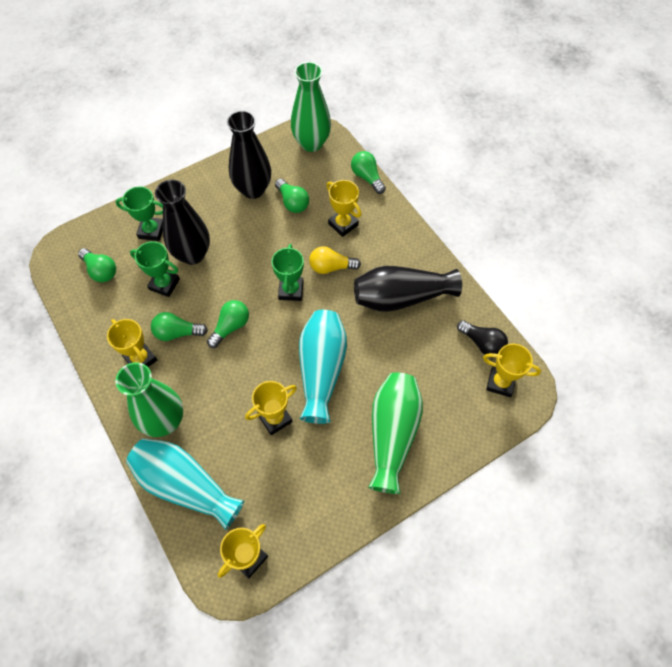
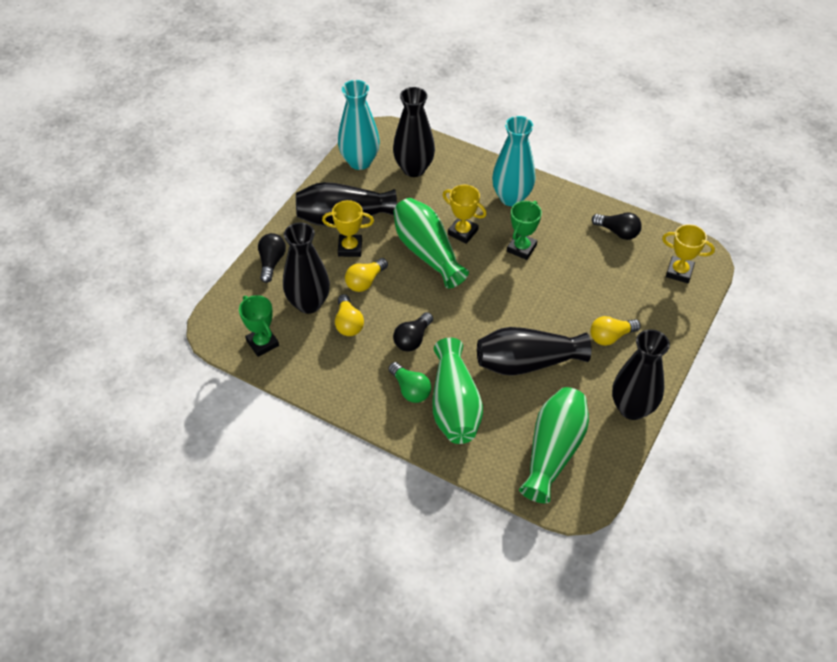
black light bulb: [457,320,508,355] = 1 -> [258,233,286,283] [393,312,433,351] [592,212,642,240] = 3
black vase: [155,180,210,265] [227,110,271,199] [354,266,462,312] = 3 -> [283,223,330,314] [296,182,397,226] [393,87,435,177] [477,327,592,376] [612,329,670,420] = 5
green light bulb: [78,248,116,282] [151,312,208,341] [207,300,249,348] [275,179,309,213] [351,151,386,194] = 5 -> [388,362,431,403] = 1
green trophy: [116,186,163,241] [130,241,180,297] [271,244,304,301] = 3 -> [239,295,279,357] [507,201,542,260] = 2
yellow light bulb: [309,246,361,274] = 1 -> [335,294,364,336] [345,258,388,292] [590,316,641,346] = 3
yellow trophy: [107,319,157,367] [218,524,268,578] [245,381,297,435] [327,180,362,237] [483,344,541,397] = 5 -> [322,200,374,257] [443,185,487,244] [662,224,715,283] = 3

